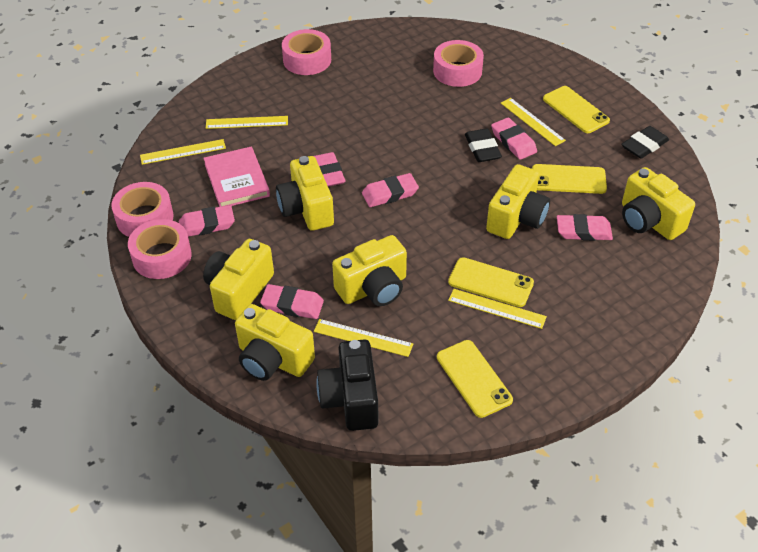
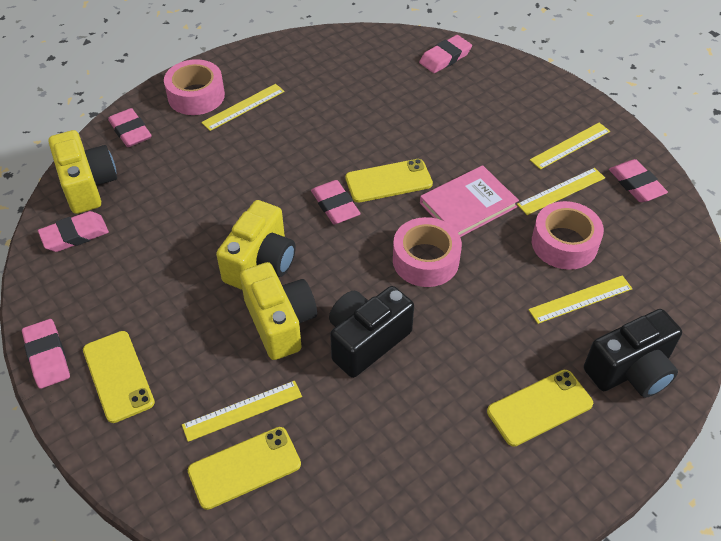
black camera: [316,340,378,431] = 1 -> [329,286,414,378] [584,309,682,398] = 2
black eraser: [465,128,502,162] [621,126,669,159] = 2 -> none = 0
pink tape: [111,182,173,237] [128,219,192,279] [282,29,331,75] [433,40,484,87] = 4 -> [164,59,225,115] [393,217,462,287] [532,201,604,270] = 3
yellow camera: [203,239,274,320] [235,304,315,381] [276,156,334,231] [332,235,407,306] [486,164,550,239] [622,167,695,240] = 6 -> [49,130,117,214] [216,200,296,290] [240,262,317,360] = 3

